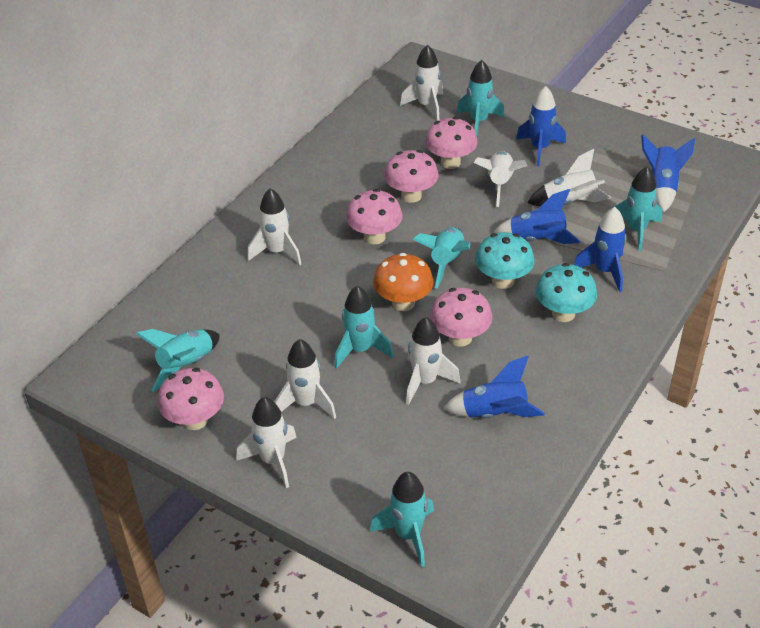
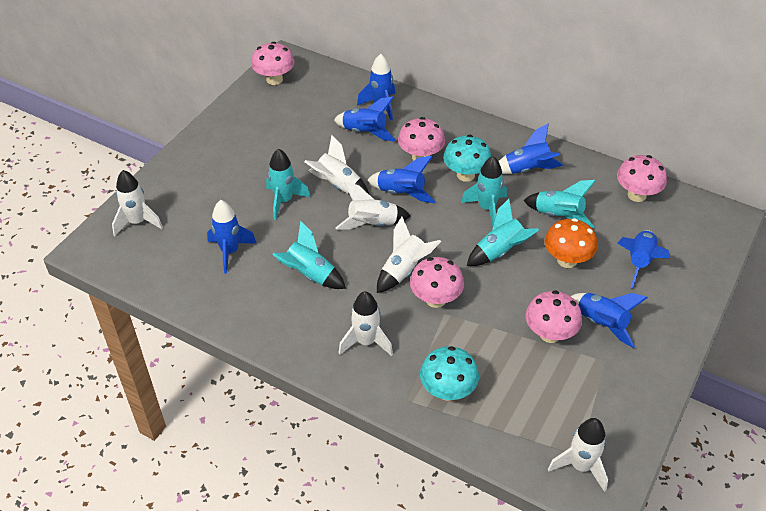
blue rocket: [443,356,545,418] [493,189,581,244] [516,86,566,166] [574,207,627,292] [641,134,695,212] = 5 -> [207,200,257,273] [334,96,396,142] [357,54,395,120] [367,156,435,203] [499,123,563,174] [571,293,648,348] [617,230,670,288] = 7
turquoise rocket: [136,329,220,392] [334,286,393,369] [370,472,434,567] [413,227,471,289] [457,60,505,137] [615,166,662,251] = 6 -> [266,149,311,220] [272,221,346,289] [461,156,507,227] [467,199,539,266] [523,180,596,228] = 5
white rocket: [236,397,297,488] [247,188,301,265] [274,339,336,419] [400,45,443,121] [406,317,460,405] [474,151,528,207] [527,149,611,206] = 7 -> [112,170,163,236] [304,135,369,195] [335,182,411,229] [338,291,393,356] [377,217,441,293] [548,418,608,492] = 6

